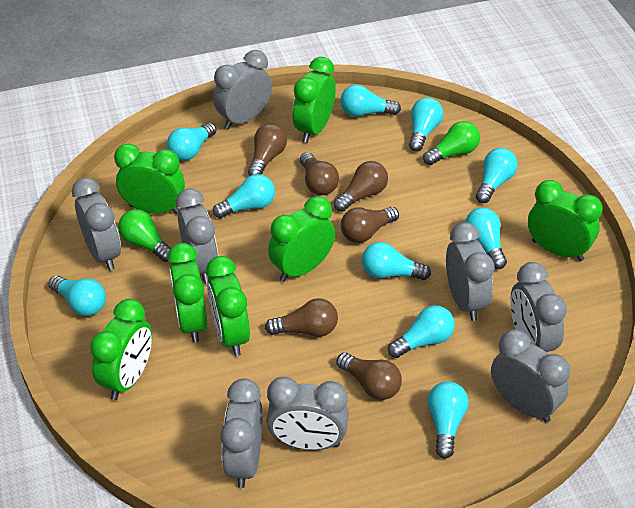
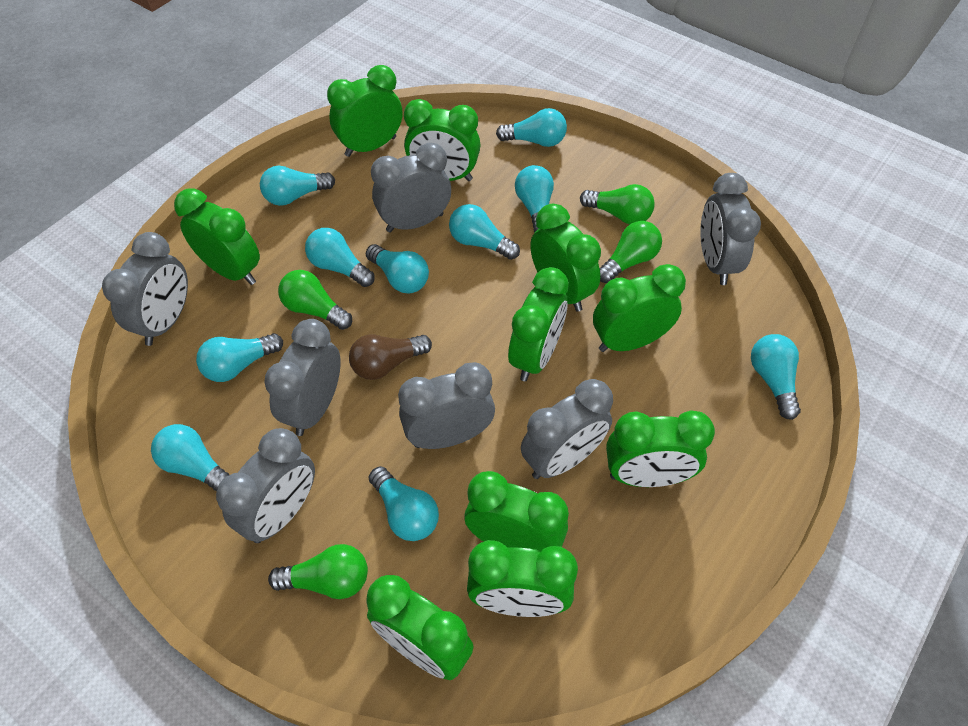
brown light bulb: [248,124,287,176] [265,298,338,337] [300,152,339,195] [334,161,388,212] [337,352,402,400] [341,207,399,243] = 6 -> [349,334,432,380] = 1
green clock: [90,299,152,400] [114,144,185,214] [167,243,207,343] [206,256,250,356] [268,196,335,282] [293,57,336,143] [528,180,603,261] = 7 -> [174,188,260,285] [327,65,402,157] [366,575,474,680] [404,99,480,181] [465,471,569,550] [467,540,578,617] [508,267,569,381] [530,204,601,312] [593,264,686,352] [606,410,715,487] = 10
green light bulb: [118,209,171,262] [423,121,480,165] = 2 -> [268,544,368,599] [278,270,352,330] [580,184,655,224] [599,221,662,283] = 4
grey clock: [72,178,121,270] [176,188,218,284] [213,50,272,129] [220,378,262,488] [266,377,349,450] [446,222,495,321] [491,329,570,423] [510,262,567,352] = 8 -> [102,232,188,346] [216,428,315,543] [264,319,341,436] [371,143,451,233] [398,362,495,449] [521,379,613,479] [700,173,761,285] = 7

